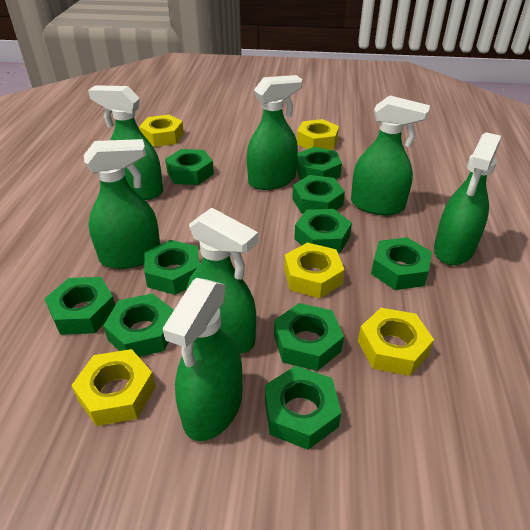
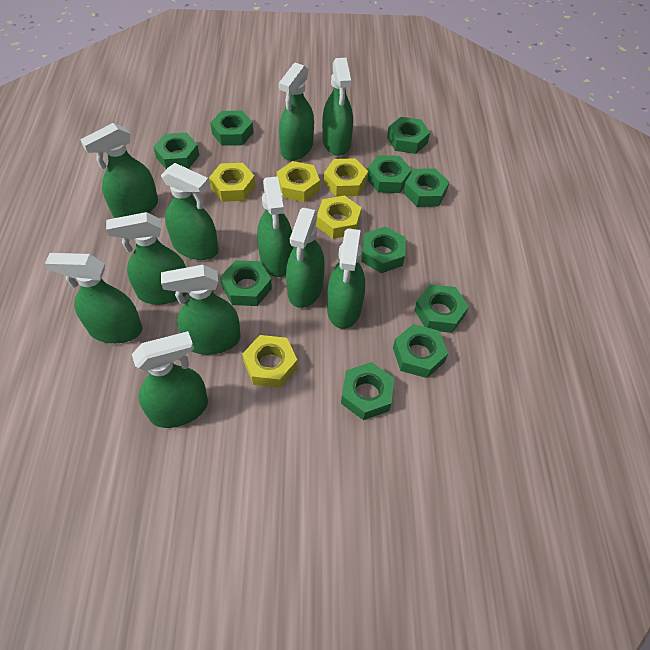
green spray bottle: [84,139,160,269] [88,85,163,200] [163,278,242,441] [186,208,258,354] [247,75,302,190] [351,95,430,215] [434,132,501,265] = 7 -> [45,253,143,343] [80,123,158,218] [106,212,188,305] [132,331,208,428] [161,163,218,260] [161,265,240,355] [257,176,293,277] [279,63,314,161] [286,208,325,308] [322,58,353,156] [327,228,365,329] = 11

